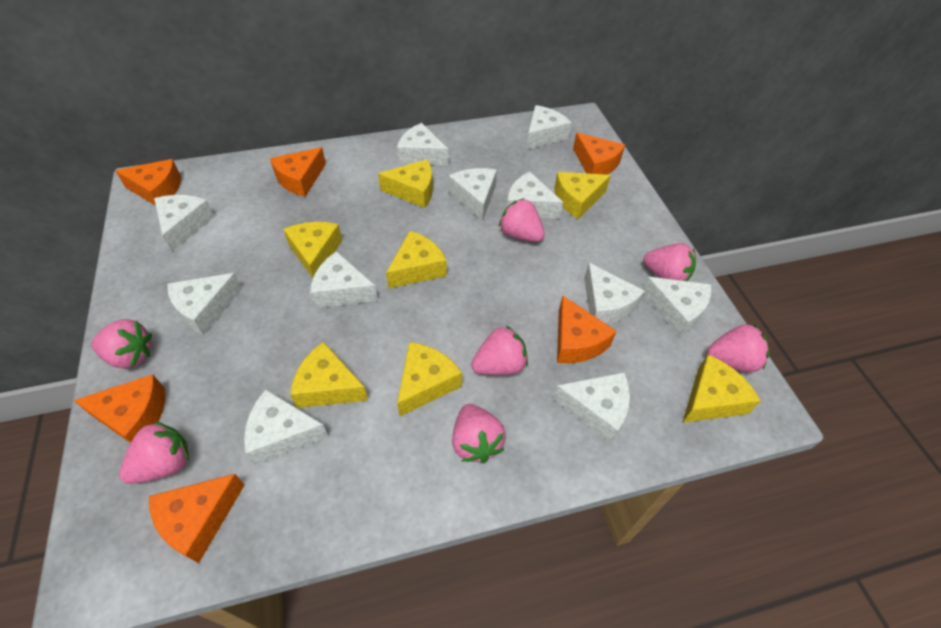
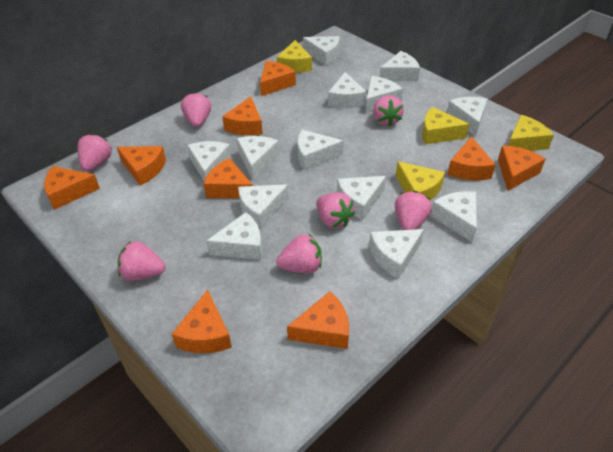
orange cheese: [73,374,165,443] [115,159,181,206] [149,474,245,563] [270,147,326,197] [557,296,617,363] [573,133,625,175] = 6 -> [44,166,100,210] [117,146,166,186] [172,290,232,353] [204,158,253,199] [222,96,263,135] [260,61,296,96] [287,291,349,349] [447,137,496,181] [498,146,546,191] = 9
white cheese: [154,195,214,251] [167,273,242,335] [244,389,329,465] [310,251,378,308] [397,123,449,165] [449,168,497,221] [507,172,563,219] [526,105,572,150] [553,372,630,443] [584,263,645,325] [642,276,711,336] = 11 -> [187,141,232,181] [206,212,262,260] [237,136,279,180] [238,184,289,229] [298,130,343,170] [303,36,339,66] [328,72,366,108] [337,176,386,220] [366,76,403,112] [369,229,424,279] [380,51,420,81] [430,191,477,242] [447,97,487,136] = 13
yellow cheese: [283,222,342,278] [290,342,368,408] [378,159,433,208] [386,231,447,288] [397,342,462,417] [554,172,611,219] [682,355,761,423] = 7 -> [277,40,312,73] [396,161,445,201] [422,107,469,145] [508,115,554,151] = 4

